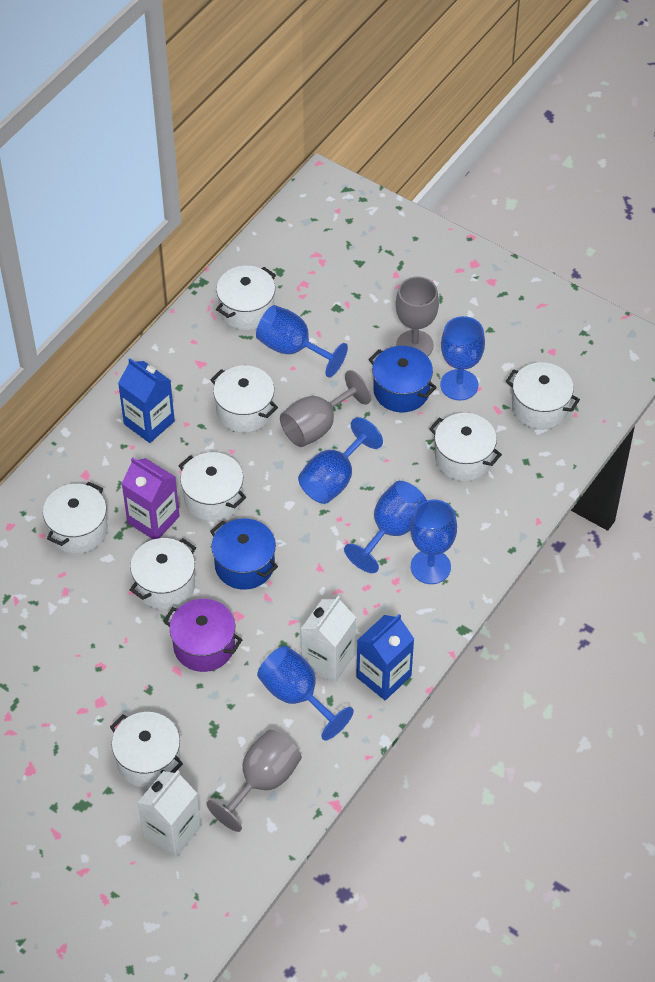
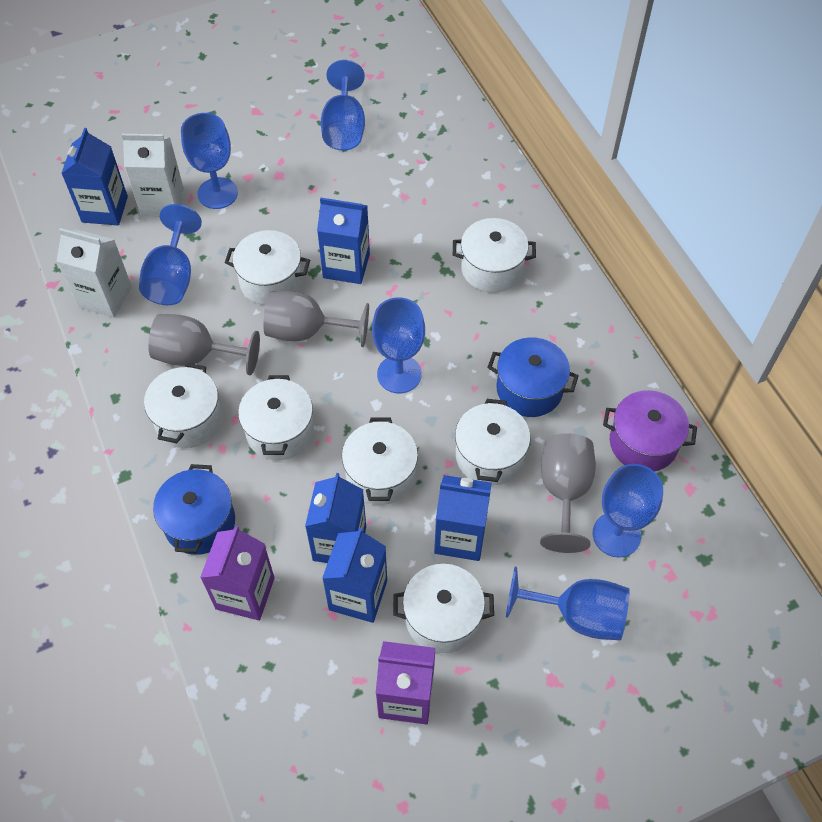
blue carton: [118,358,175,443] [356,614,414,700] = 2 -> [61,128,128,225] [305,473,366,563] [317,198,370,284] [322,528,387,623] [434,475,492,561] = 5
purple carton: [121,457,180,539] = 1 -> [200,526,275,621] [376,641,435,724] = 2
white pot: [43,481,108,554] [110,712,183,788] [130,538,196,610] [179,452,246,522] [210,365,278,433] [216,266,276,330] [429,413,502,481] [506,362,580,430] = 8 -> [144,363,222,448] [225,230,310,305] [238,375,314,460] [342,417,418,505] [393,564,494,653] [453,218,536,293] [455,399,530,486] = 7

